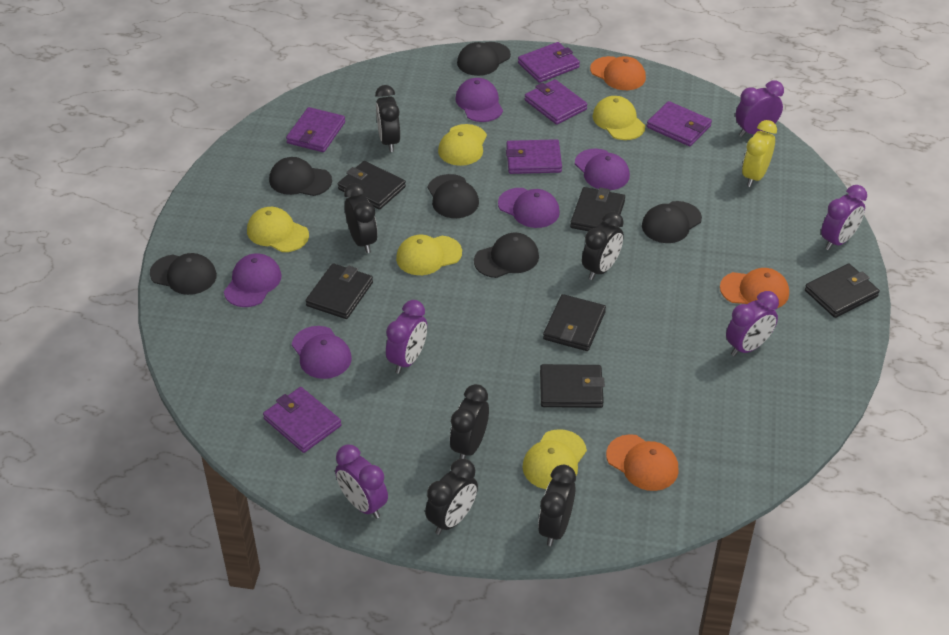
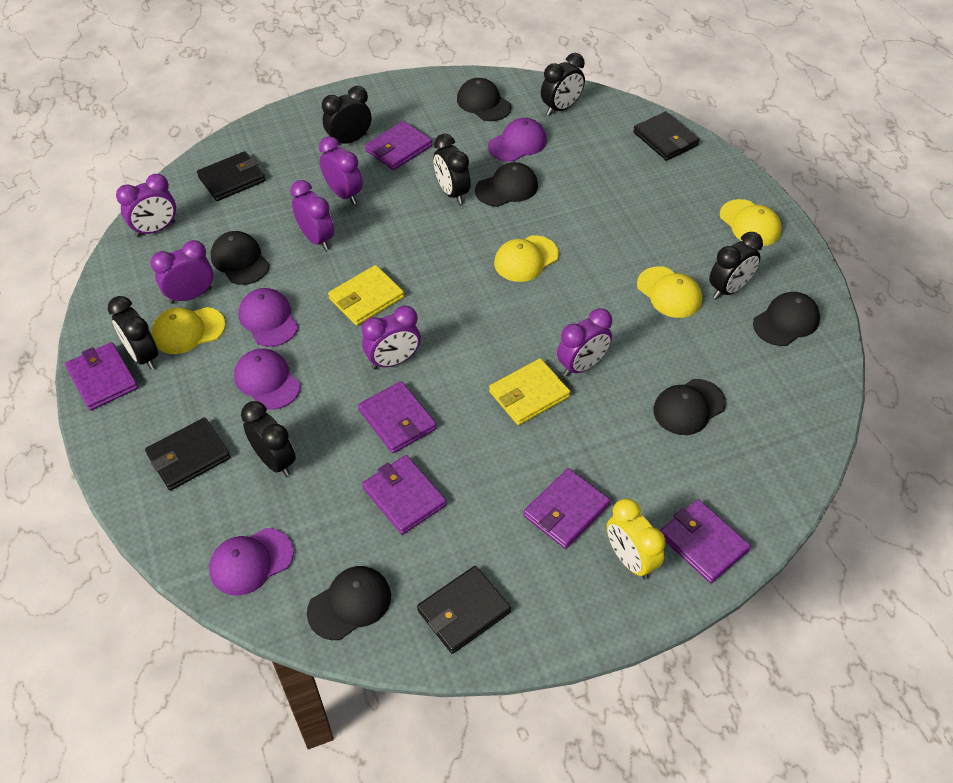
black wallet: [306,263,373,319] [338,161,406,210] [540,364,605,408] [543,294,606,351] [570,187,625,231] [805,263,880,318] = 6 -> [145,418,231,490] [197,151,266,201] [417,566,511,654] [633,112,699,161] = 4
orange cap: [590,56,646,90] [606,434,679,491] [720,268,789,308] = 3 -> none = 0
purple cap: [224,253,282,307] [292,326,352,379] [455,78,503,122] [498,188,560,228] [575,149,630,190] = 5 -> [209,528,294,596] [234,349,300,410] [239,288,298,347] [488,118,547,162] = 4
purple clock: [335,445,388,519] [386,300,427,374] [726,291,779,357] [736,80,784,137] [821,185,867,250] = 5 -> [116,174,176,237] [151,240,213,304] [290,180,334,250] [319,136,363,204] [362,305,421,369] [557,308,612,377] = 6
yellow cap: [247,207,309,252] [396,235,462,275] [438,124,487,166] [522,429,587,489] [592,96,645,140] = 5 -> [151,307,225,354] [494,235,559,282] [637,267,702,318] [720,199,781,246] = 4
yellow wallet: none = 0 -> [328,265,404,326] [489,358,571,425] = 2

